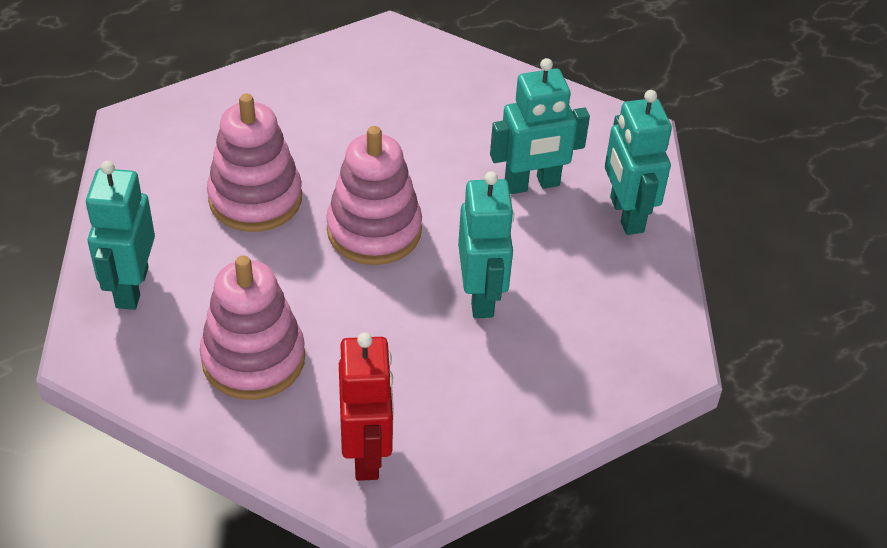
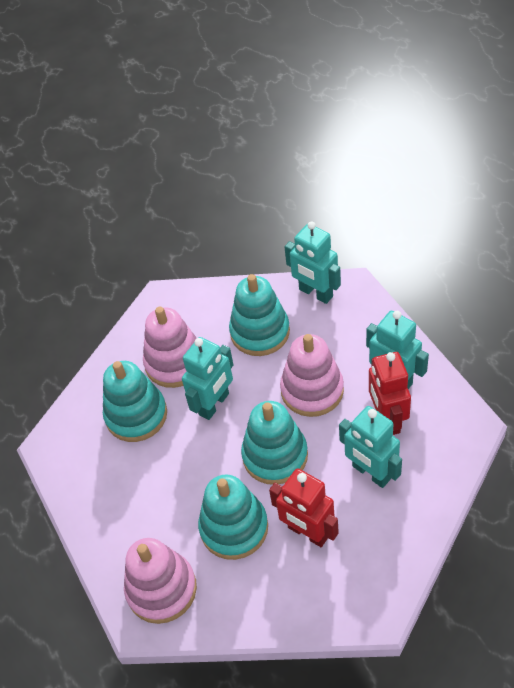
red robot: [339,332,394,481] = 1 -> [269,468,339,547] [369,352,411,435] = 2
turquoise stacking toy: none = 0 -> [103,361,167,442] [198,474,268,560] [229,274,290,356] [241,401,308,485] = 4

